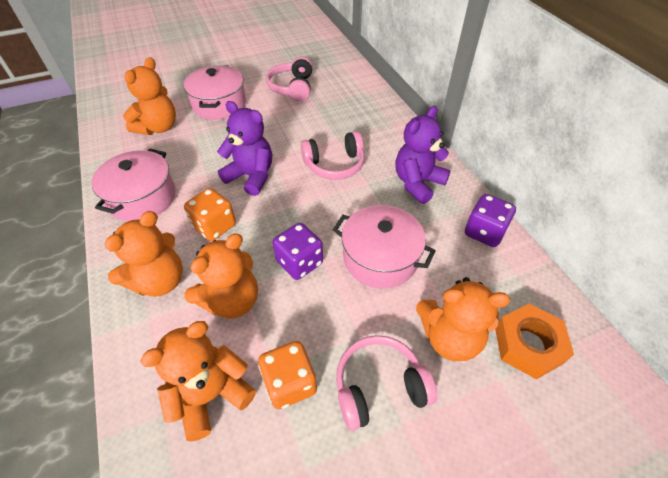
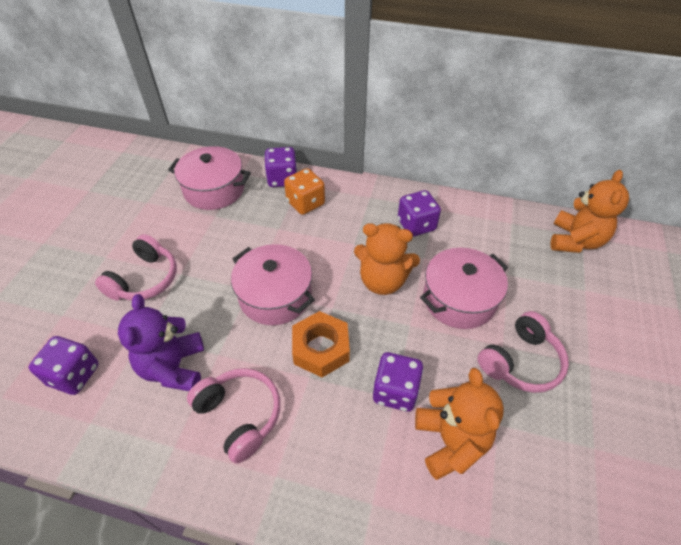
orange dice: [184,188,236,241] [258,341,317,409] = 2 -> [284,168,325,215] = 1
orange teddy bear: [104,211,183,297] [123,57,176,135] [140,321,256,442] [184,233,258,319] [416,277,510,361] = 5 -> [354,223,420,295] [415,368,504,480] [550,170,629,253] = 3
purple dice: [272,223,323,280] [465,194,516,247] = 2 -> [29,336,99,395] [264,147,297,187] [373,352,424,412] [398,190,441,237] = 4
purple teddy bear: [217,101,272,196] [395,106,451,204] = 2 -> [118,294,204,391] = 1

